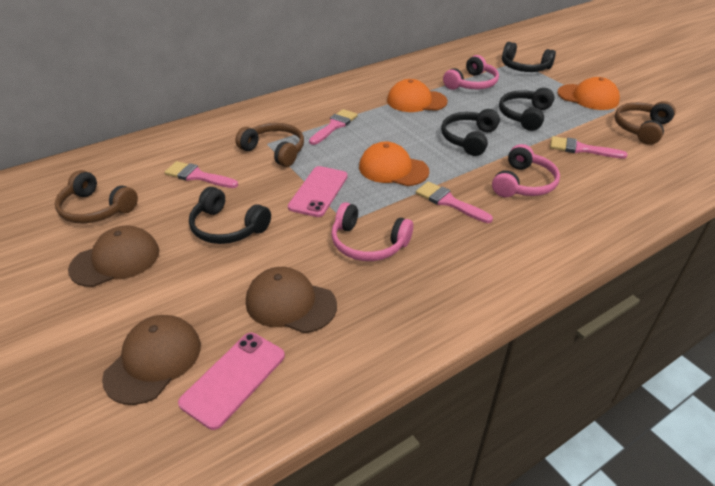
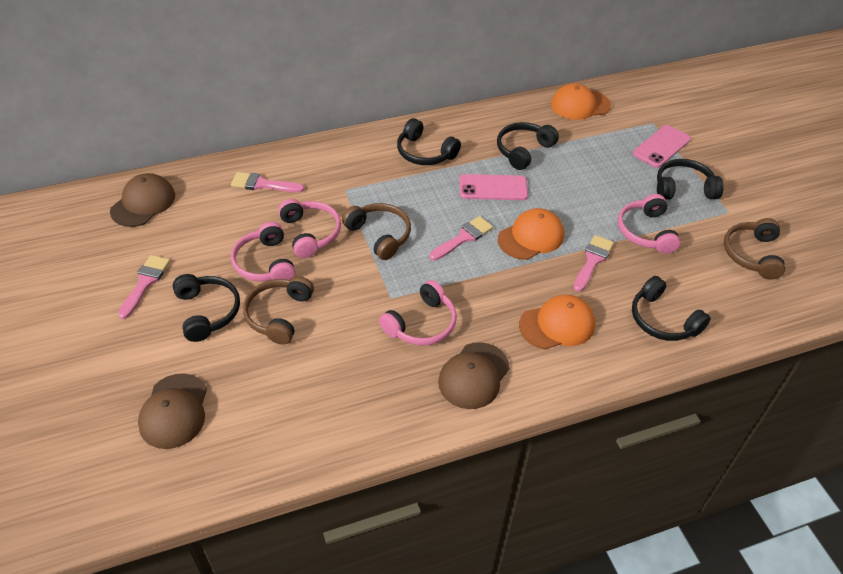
black headphones: [189,187,271,244] [441,109,500,156] [499,88,554,131] [502,42,556,72] = 4 -> [173,274,240,342] [397,118,461,165] [497,122,559,170] [632,276,711,341] [657,159,724,200] = 5
pink headphones: [331,202,413,261] [443,55,499,90] [492,144,560,197] = 3 -> [231,222,296,282] [278,199,341,258] [379,280,457,346] [618,194,681,254] = 4

